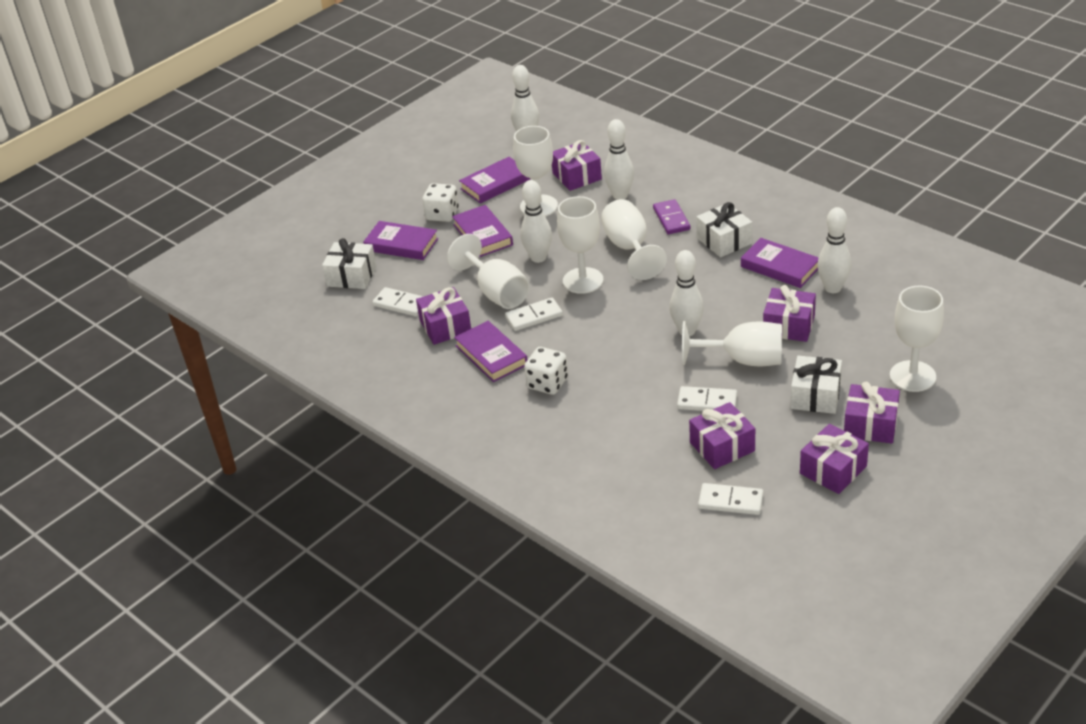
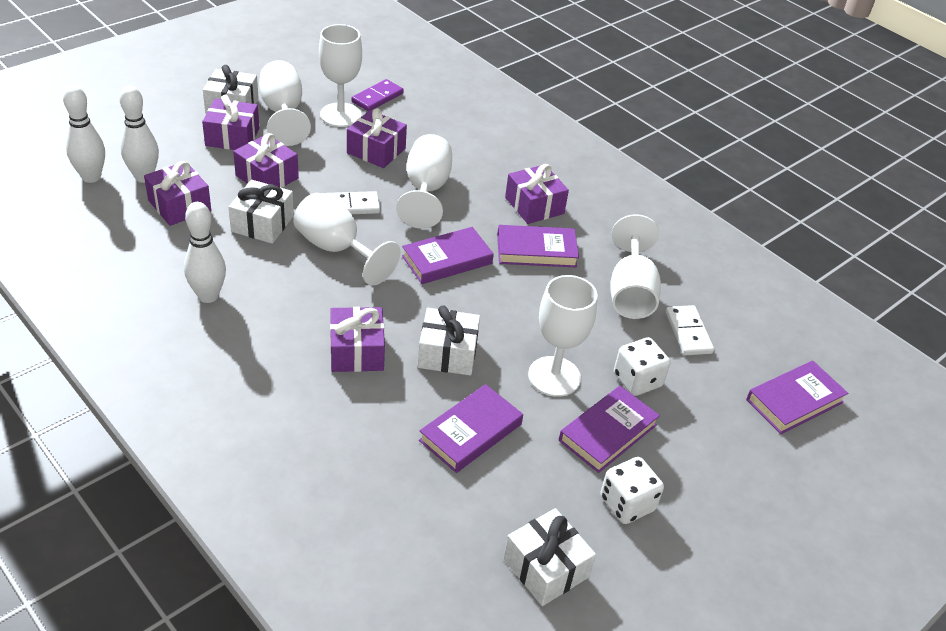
white bowling pin: [511,65,539,131] [520,180,552,263] [604,119,634,200] [670,250,704,336] [817,207,851,293] = 5 -> [63,85,105,183] [119,85,159,183] [184,202,226,303] = 3
white domino: [372,287,424,316] [505,298,563,331] [677,386,737,411] [698,483,763,515] = 4 -> [321,191,380,214] [666,305,714,355] = 2
white gift: [322,238,377,289] [696,202,752,257] [790,356,842,414] = 3 -> [203,65,259,114] [228,180,294,244] [418,305,480,375] [504,508,596,606] = 4

